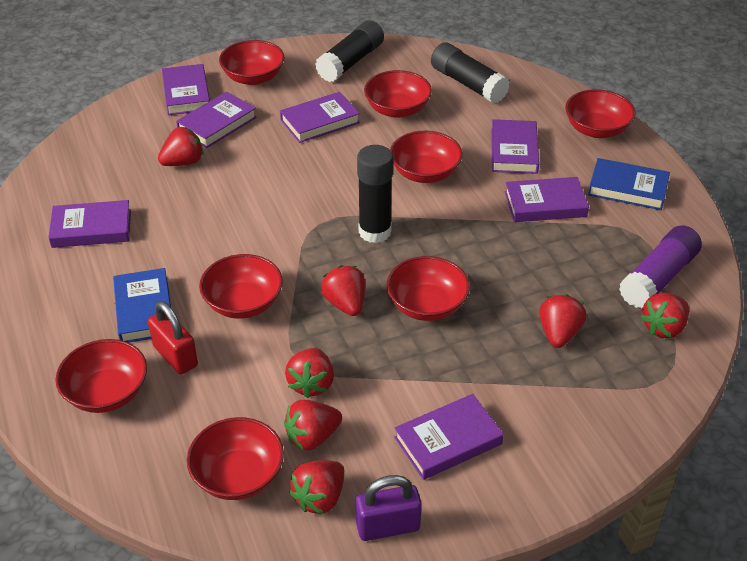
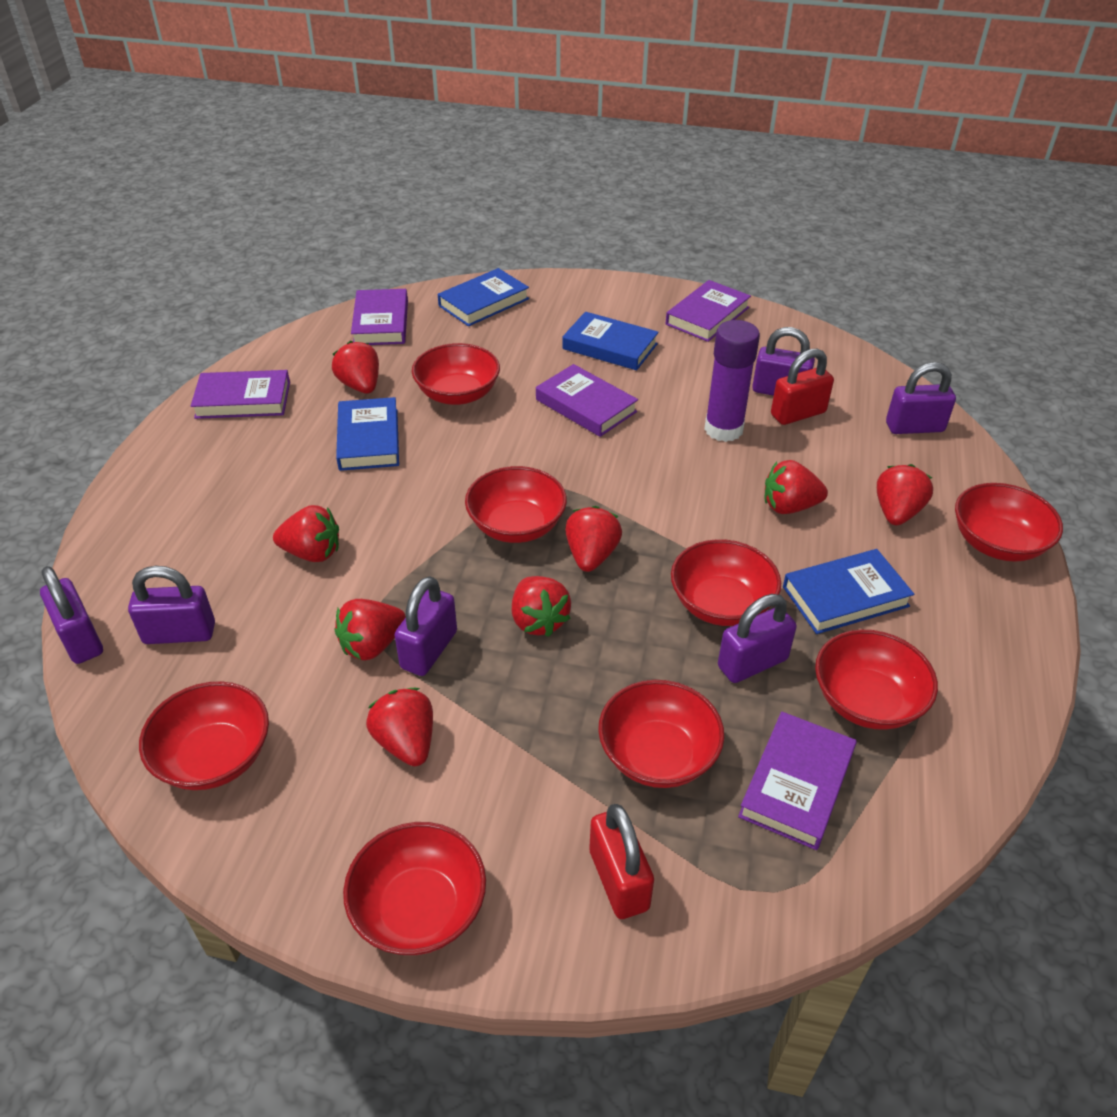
black glue stick: [315,20,384,82] [357,145,393,243] [431,42,510,103] = 3 -> none = 0
blue book: [113,268,171,343] [588,158,670,210] = 2 -> [336,397,399,471] [438,268,529,326] [562,312,659,370] [783,549,914,634] = 4
purple book: [48,200,131,248] [162,64,210,115] [176,92,257,148] [280,92,360,143] [394,394,504,480] [491,119,539,174] [505,177,589,222] = 7 -> [191,370,290,419] [351,289,408,345] [536,364,638,437] [666,280,751,342] [738,712,857,850] = 5
purple padlock: [356,475,422,541] = 1 -> [40,566,103,664] [128,566,215,644] [394,576,457,676] [718,594,797,683] [752,327,815,396] [886,362,956,434] = 6
red padlock: [148,301,198,375] = 1 -> [589,804,654,919] [771,348,834,425] = 2
red strawberry: [158,127,204,166] [284,400,342,451] [285,348,334,398] [289,460,344,514] [321,265,365,316] [539,294,586,348] [640,293,689,338] = 7 -> [273,505,339,562] [332,341,379,394] [335,599,406,660] [366,688,433,766] [512,576,571,637] [565,506,622,572] [765,460,828,514] [877,464,933,525] = 8

